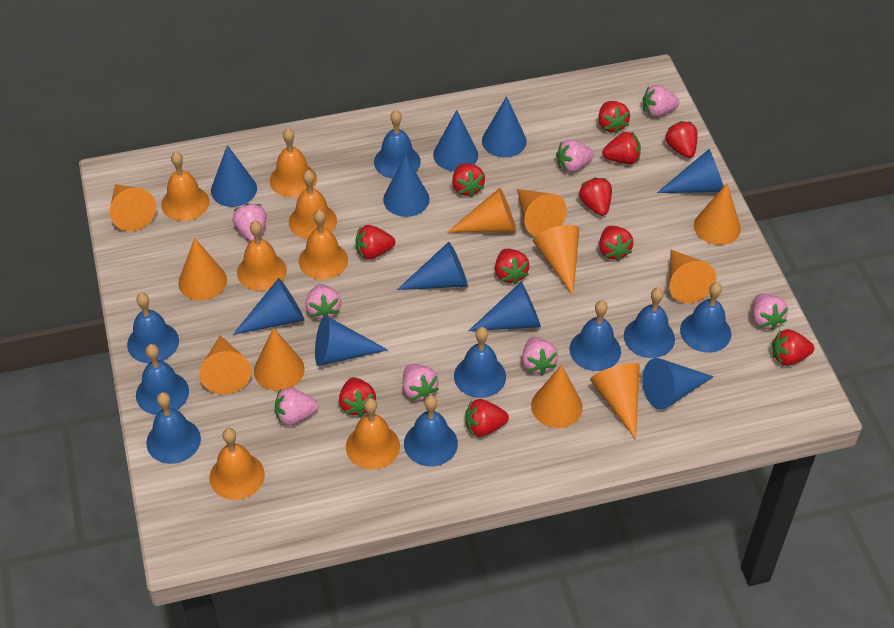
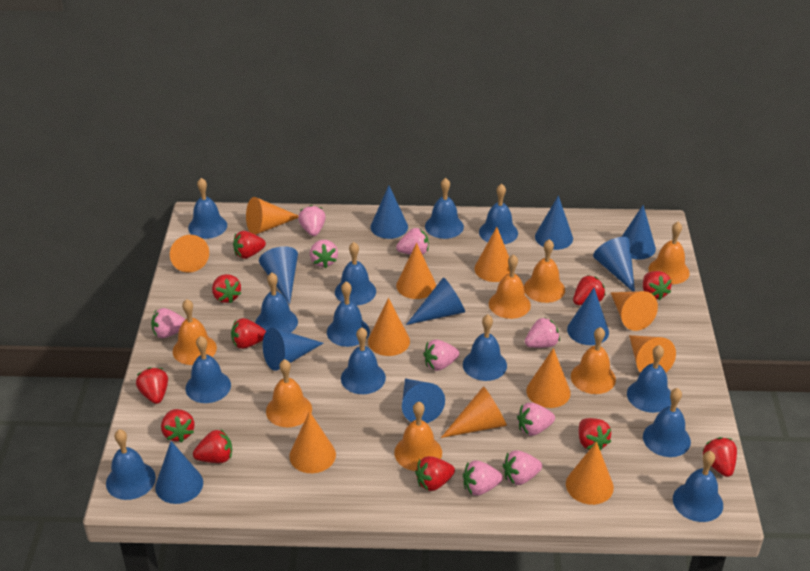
blue bell: [127,293,179,363] [136,344,189,415] [146,392,201,464] [374,110,421,179] [404,395,458,467] [454,327,506,398] [569,300,621,371] [624,288,675,358] [680,282,731,353] = 9 -> [106,429,156,500] [186,336,231,403] [188,178,227,239] [255,273,298,333] [327,282,370,347] [335,242,376,305] [341,327,386,394] [425,178,464,239] [463,315,507,381] [479,184,518,244] [627,345,671,413] [643,388,691,457] [673,451,723,522] = 13
pink strawberry: [232,203,267,242] [275,388,319,425] [305,284,341,319] [403,364,439,401] [522,337,558,375] [556,139,594,172] [643,85,680,117] [752,293,788,331] = 8 -> [151,308,185,338] [298,205,326,236] [310,240,338,268] [396,228,429,255] [423,339,459,371] [463,461,503,496] [503,451,542,485] [517,403,555,436] [525,317,560,348] = 9

